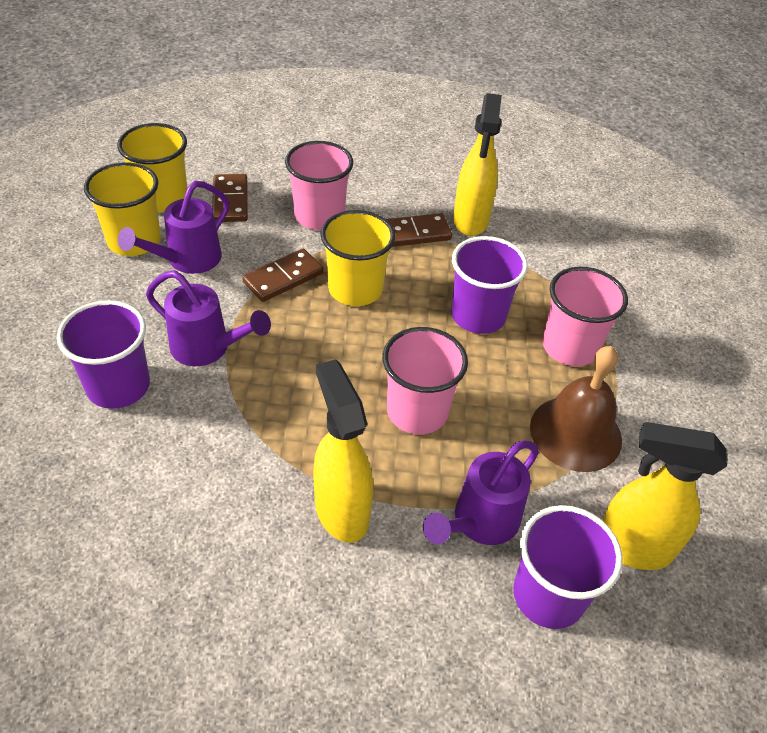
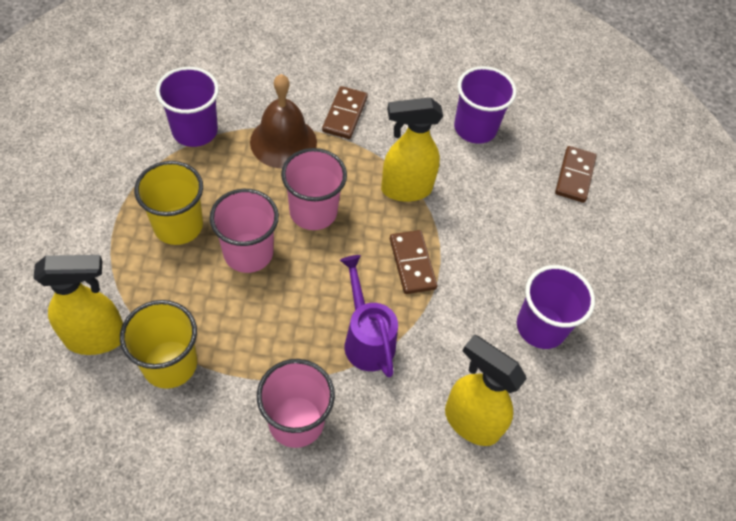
purple watering can: [118,181,229,274] [146,270,271,366] [423,440,539,545] = 3 -> [340,255,398,377] = 1
yellow cup: [84,162,161,256] [117,123,187,212] [320,210,395,306] = 3 -> [120,300,197,389] [134,161,203,245] = 2

